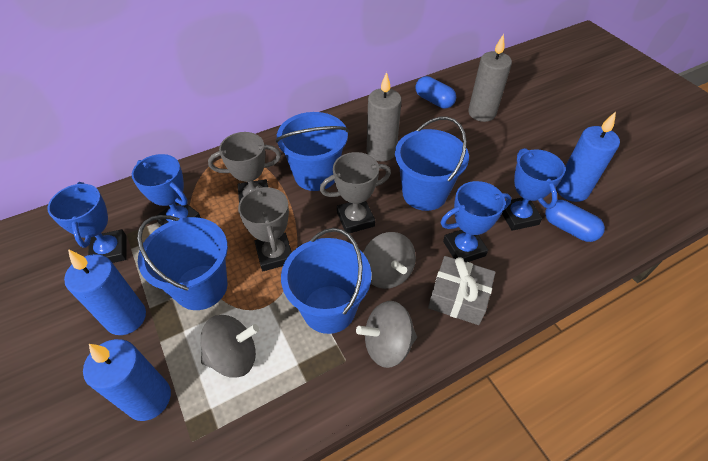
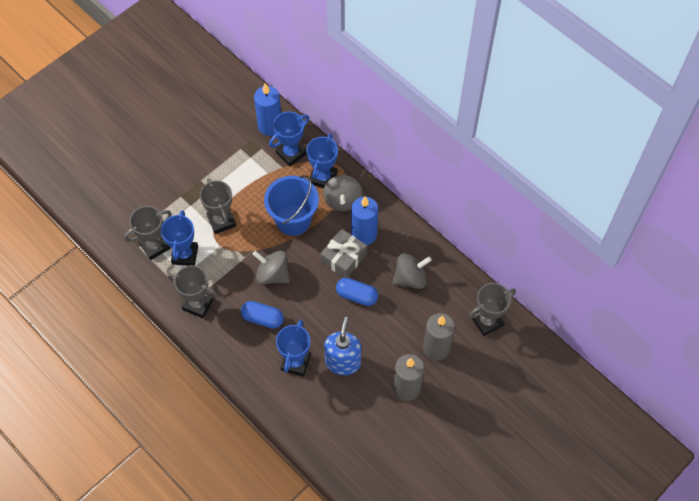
blue bucket: [137,215,228,310] [276,112,349,191] [281,228,371,334] [395,117,469,211] = 4 -> [264,175,319,236] = 1
blue candle: [64,249,146,335] [83,339,171,421] [556,112,620,202] = 3 -> [254,83,281,136] [351,196,378,245] = 2
blue soap dispenser: none = 0 -> [324,317,361,375] = 1
grey trophy: [208,132,281,202] [238,186,292,271] [320,152,391,233] = 3 -> [124,206,172,260] [168,265,218,318] [200,178,236,234] [469,283,516,336] = 4

